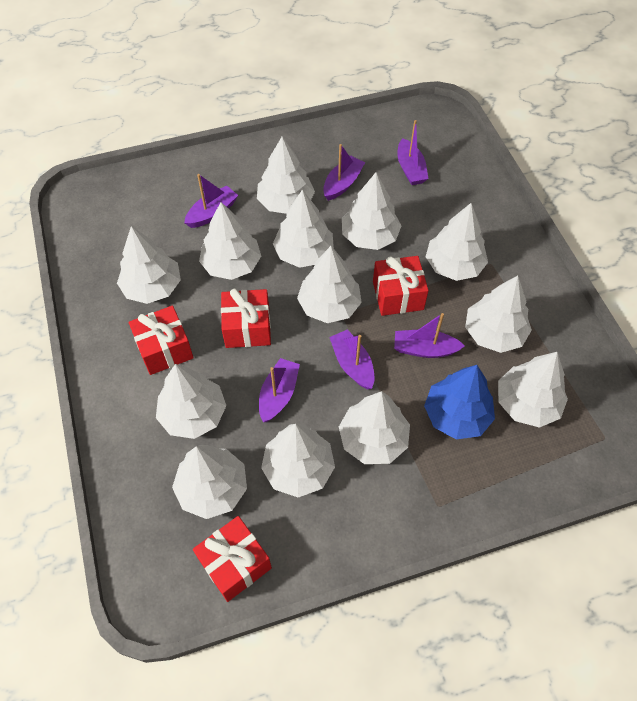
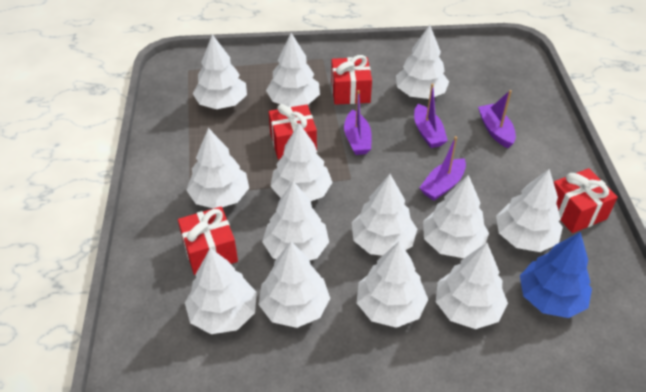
purple boat: [184,174,238,228] [259,358,300,422] [323,144,365,201] [329,329,374,389] [394,313,464,358] [397,120,429,185] = 6 -> [344,90,372,155] [414,83,448,148] [419,136,466,200] [478,90,516,148] = 4

